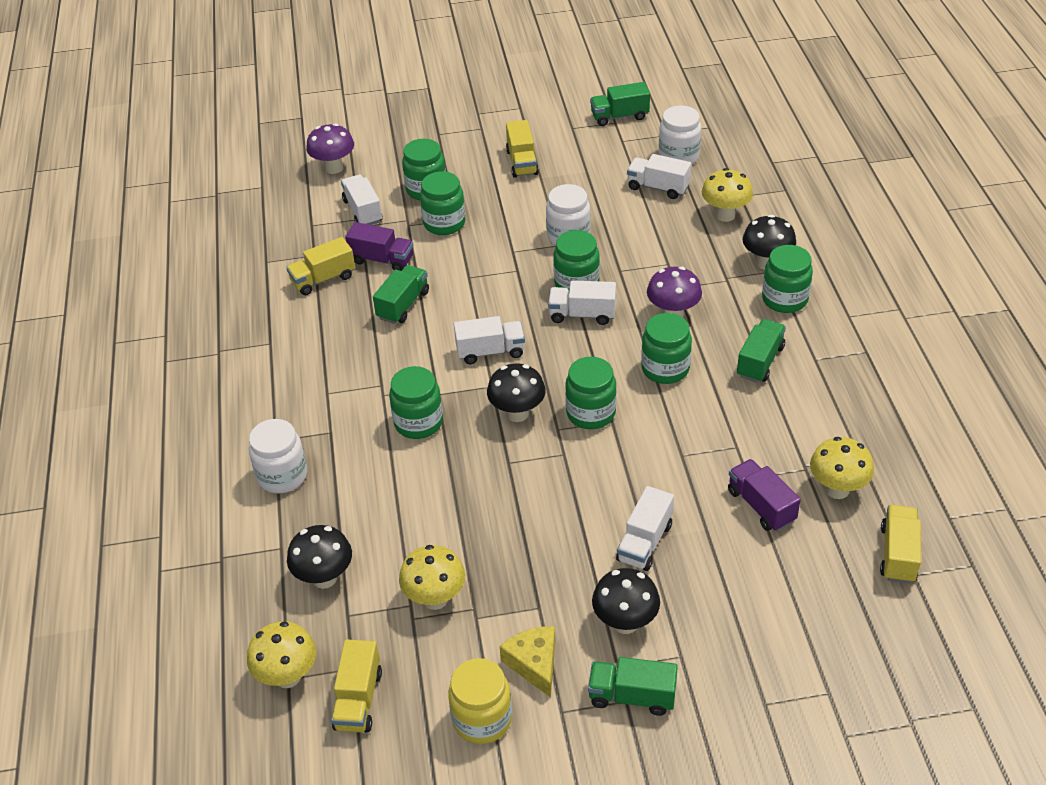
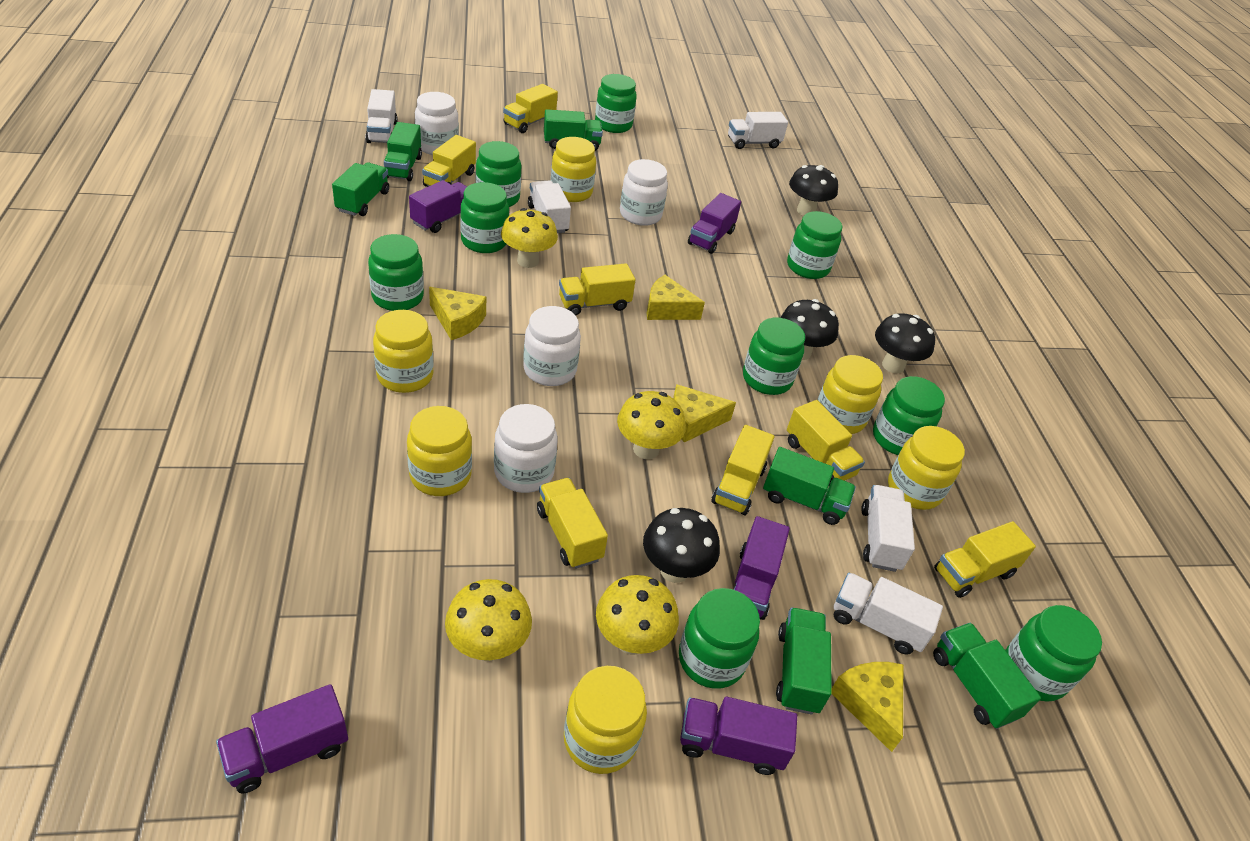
green jar: [389,366,443,439] [402,139,446,200] [420,171,466,235] [553,230,600,290] [565,357,617,429] [641,313,692,384] [762,245,813,313] = 7 -> [368,234,424,311] [460,182,509,253] [476,141,521,207] [595,74,637,133] [679,588,760,689] [743,318,805,395] [787,211,842,279] [873,376,945,455] [1005,605,1102,702] = 9
green truck: [373,265,429,324] [588,657,678,716] [590,82,650,126] [737,319,786,383] = 4 -> [332,162,389,216] [384,122,422,181] [544,109,603,151] [763,447,856,525] [776,608,832,715] [933,623,1041,729] = 6
purple mushroom: [306,123,354,174] [647,267,702,317] = 2 -> none = 0
purple truck: [345,222,413,271] [728,459,801,531] = 2 -> [216,684,348,794] [409,180,467,233] [680,697,797,775] [688,193,741,254] [734,516,790,620] = 5
white jar: [249,419,307,493] [546,184,591,246] [659,105,702,164] = 3 -> [415,92,459,155] [494,404,558,493] [523,306,581,386] [620,159,668,226] = 4
yellow cheese: [500,626,555,697] = 1 -> [429,287,486,340] [646,275,705,320] [673,384,736,443] [832,662,903,752] = 4
yellow jar: [448,658,512,744] = 1 -> [373,310,434,393] [407,406,472,496] [551,137,596,202] [564,666,647,774] [818,355,883,434] [888,426,965,510] = 6
yellow truck: [286,237,355,295] [331,639,382,733] [506,120,539,178] [880,505,921,583] = 4 -> [422,135,476,187] [503,84,558,133] [537,478,608,569] [559,263,635,315] [712,425,774,515] [787,400,865,485] [934,521,1036,598] = 7

